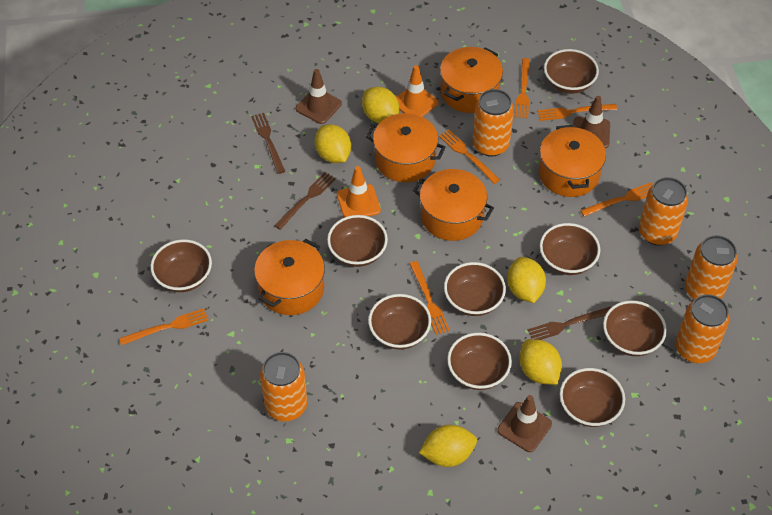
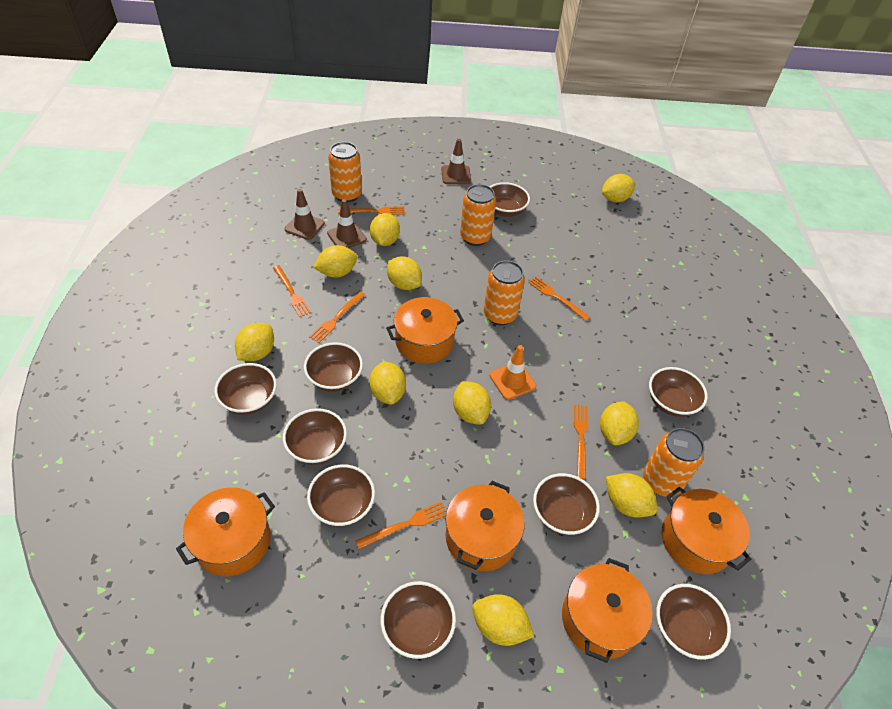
brown fork: [251,113,285,174] [274,172,336,230] [528,307,611,340] = 3 -> none = 0
orange can: [260,352,307,421] [473,89,514,157] [639,177,688,245] [676,294,730,363] [685,235,738,300] = 5 -> [328,142,362,202] [460,184,496,246] [484,260,525,325] [643,428,705,497] = 4
orange traffic cone: [337,166,381,218] [396,65,439,117] = 2 -> [490,345,536,400] = 1
yellow lemon: [315,124,351,163] [362,87,399,123] [419,425,477,467] [507,257,546,303] [519,339,562,385] = 5 -> [235,323,274,361] [313,245,358,277] [369,361,406,405] [370,213,400,246] [387,256,422,290] [453,381,491,425] [472,594,534,646] [600,401,639,445] [602,174,636,202] [606,473,658,517] = 10

